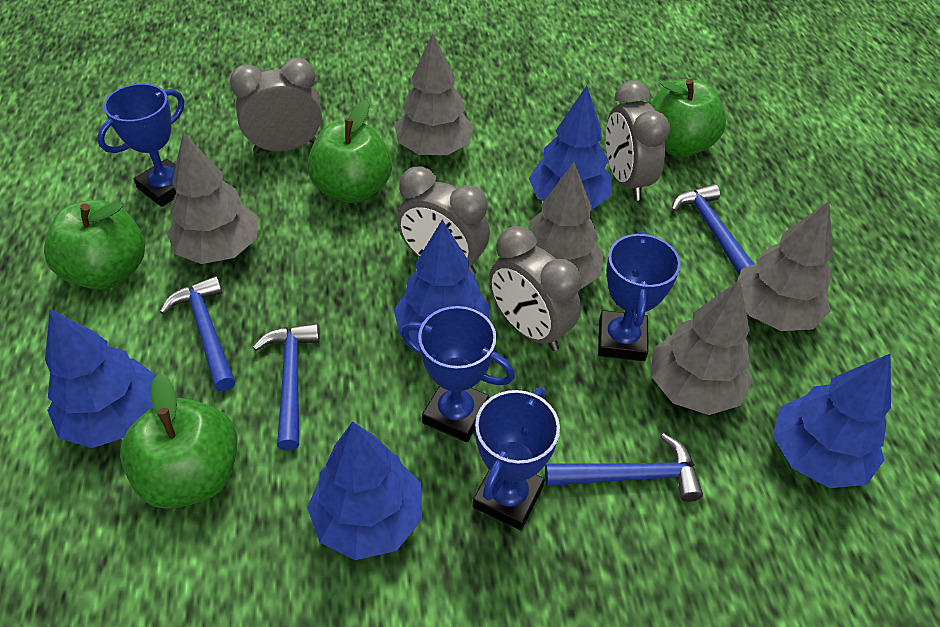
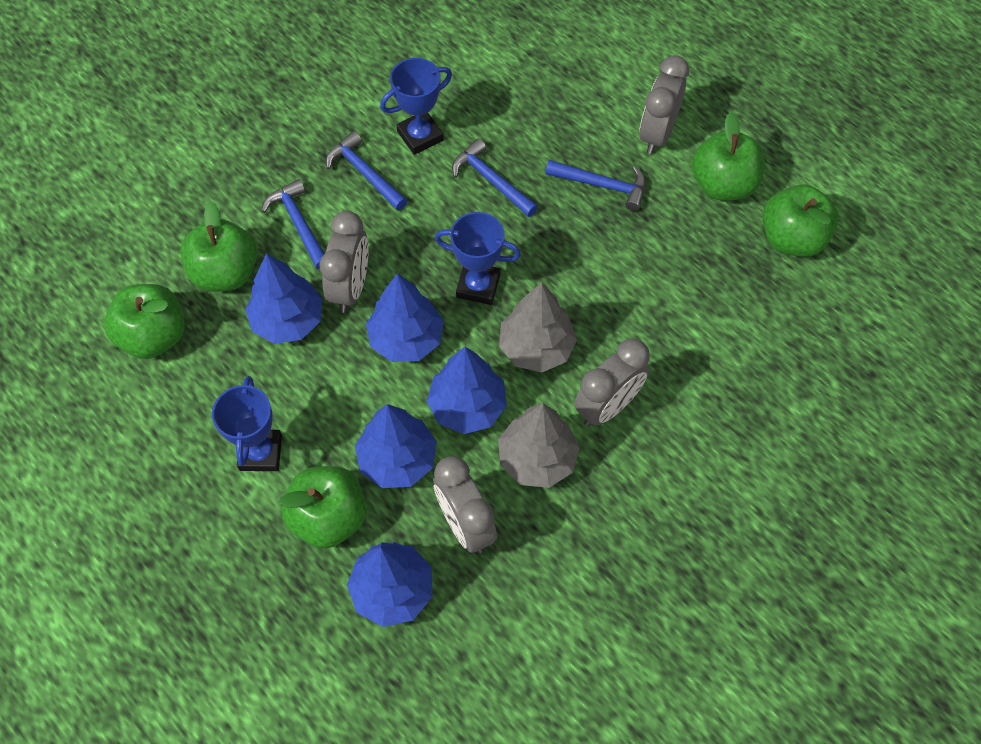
blue trophy: [97,83,184,207] [401,306,515,442] [473,387,560,530] [598,231,681,361] = 4 -> [212,376,282,471] [380,58,452,155] [435,212,521,305] = 3
green apple: [44,200,145,290] [120,373,238,509] [307,100,392,203] [650,79,726,157] = 4 -> [104,284,185,359] [180,201,257,292] [279,466,367,549] [692,112,765,201] [763,185,839,257] = 5
grey tree: [167,132,258,264] [395,33,474,155] [528,162,603,290] [651,280,753,415] [738,201,833,331] = 5 -> [498,403,580,488] [499,283,577,372] = 2

